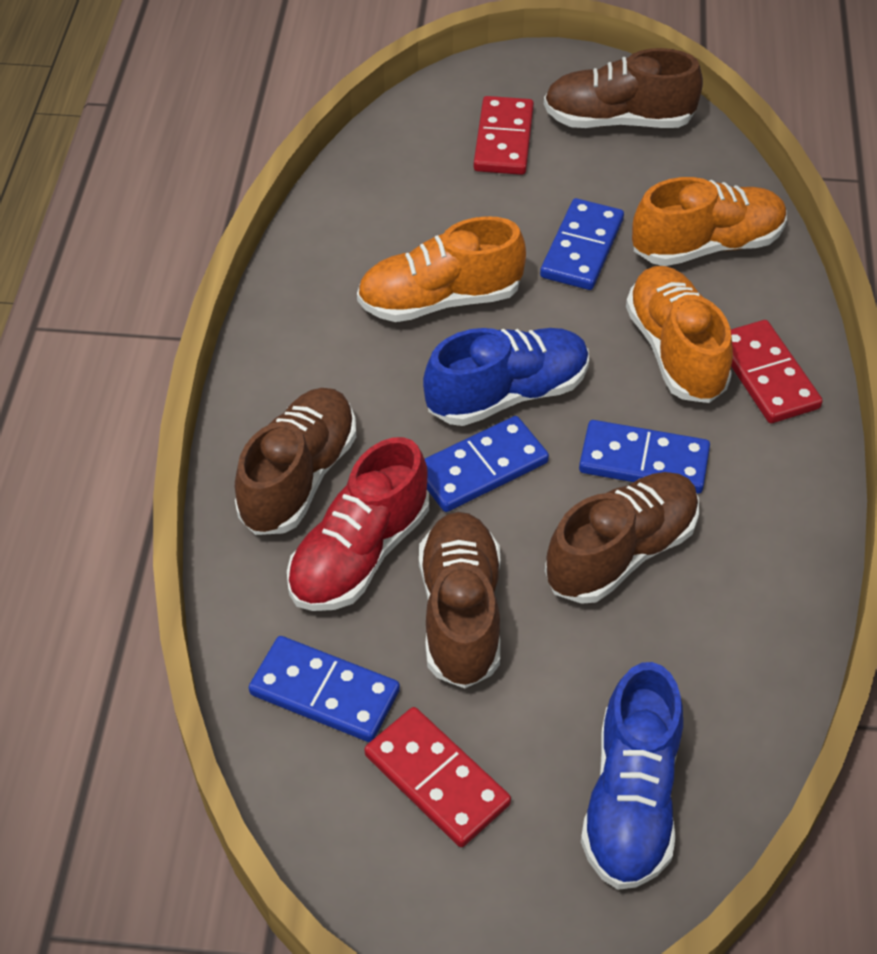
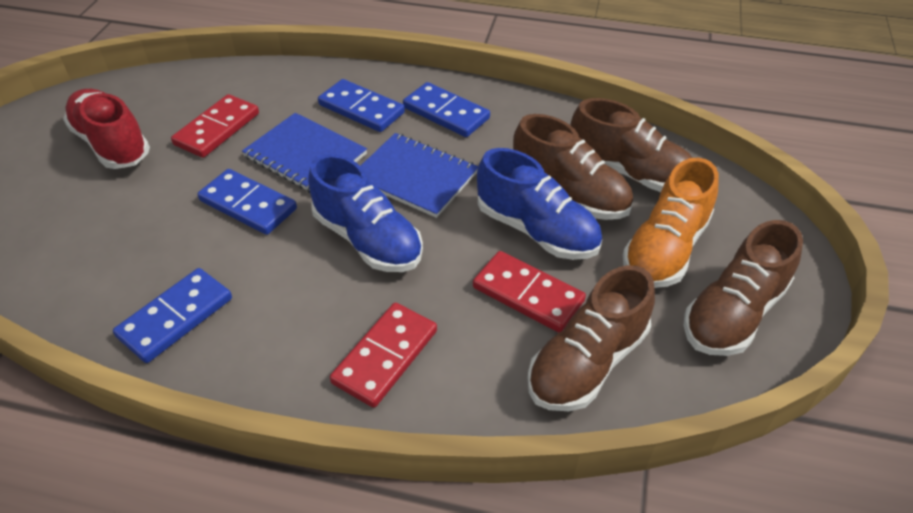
blue notebook: none = 0 -> [242,113,367,193] [361,133,478,218] = 2
orange shoe: [357,216,526,322] [626,266,733,403] [632,177,787,266] = 3 -> [623,158,719,288] = 1

